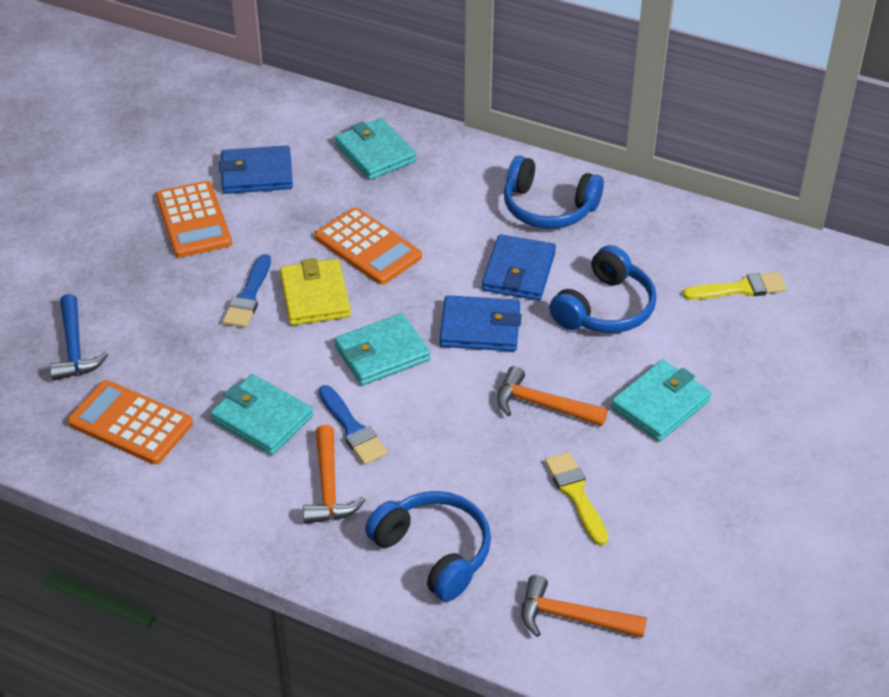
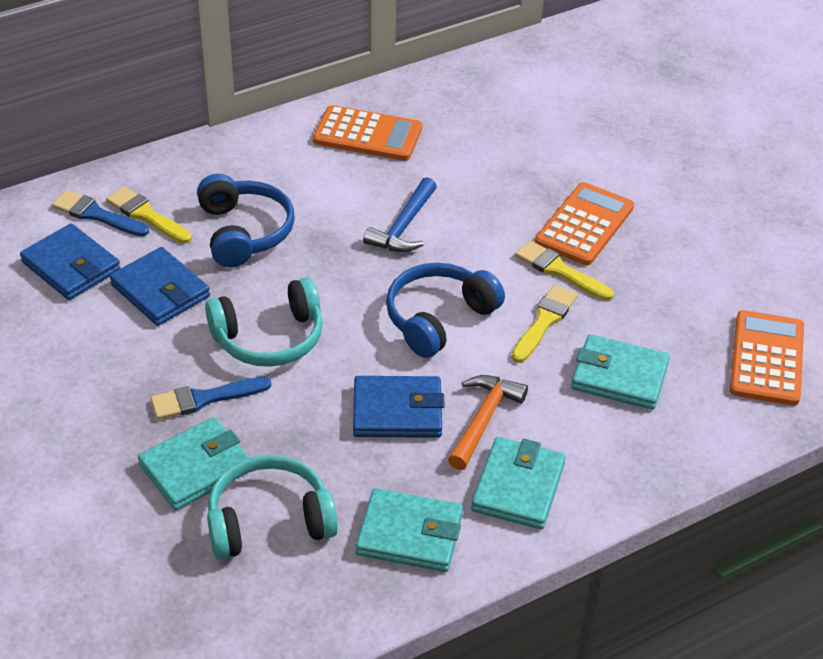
blue headphones: [365,491,491,602] [504,156,604,229] [549,245,657,333] = 3 -> [197,174,295,268] [386,263,505,358] = 2
orange hammer: [303,425,365,524] [497,366,608,426] [522,575,647,638] = 3 -> [448,375,528,470] = 1
turquoise headphones: none = 0 -> [205,277,323,367] [207,455,338,559] = 2
yellow brush: [545,452,608,546] [683,272,787,300] = 2 -> [106,186,192,243] [512,285,578,363] [515,240,614,301] = 3
yellow wallet: [280,258,351,325] = 1 -> none = 0

